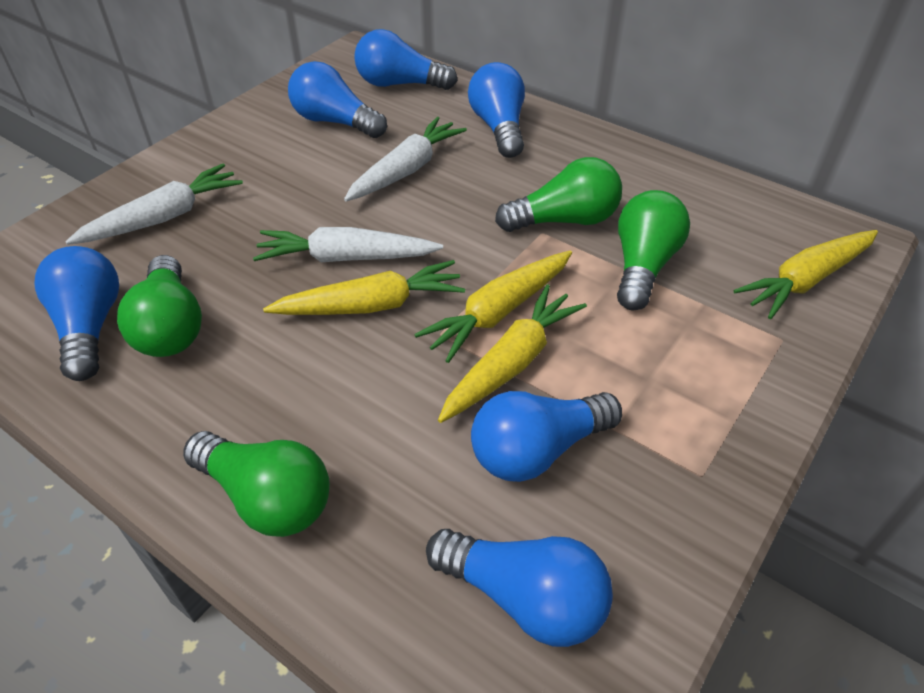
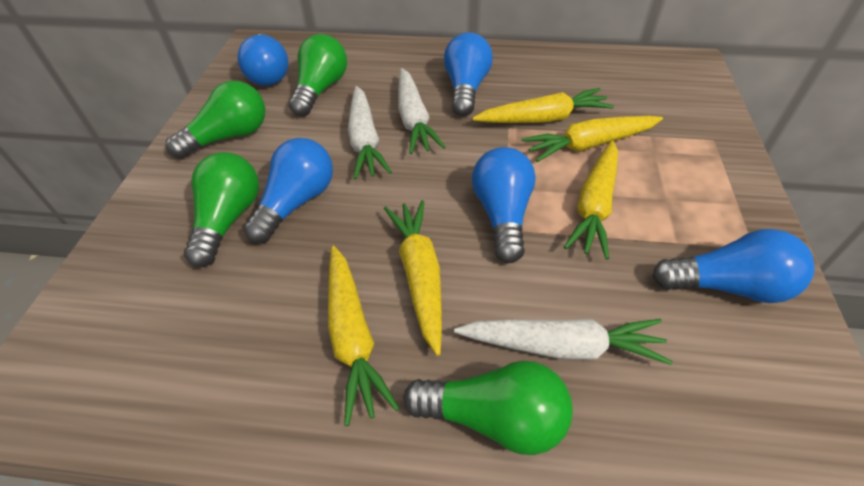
blue light bulb: [34,246,119,381] [288,61,387,138] [354,29,458,90] [426,529,613,647] [468,62,525,158] [471,391,622,482] = 6 -> [238,33,288,86] [243,138,333,243] [444,32,493,116] [472,147,536,263] [652,229,815,303] = 5
yellow carrot: [263,260,465,315] [414,251,572,363] [438,284,587,423] [733,230,878,319] = 4 -> [328,246,399,426] [384,200,442,356] [472,88,614,123] [522,116,663,162] [564,141,618,259] = 5

